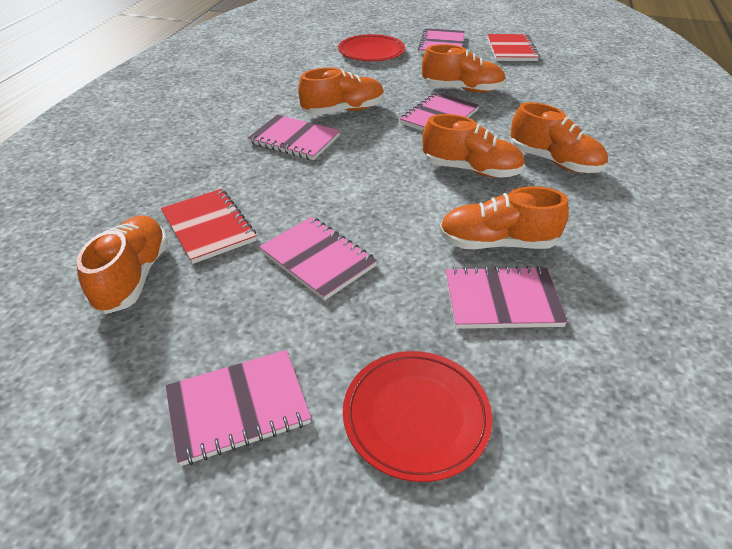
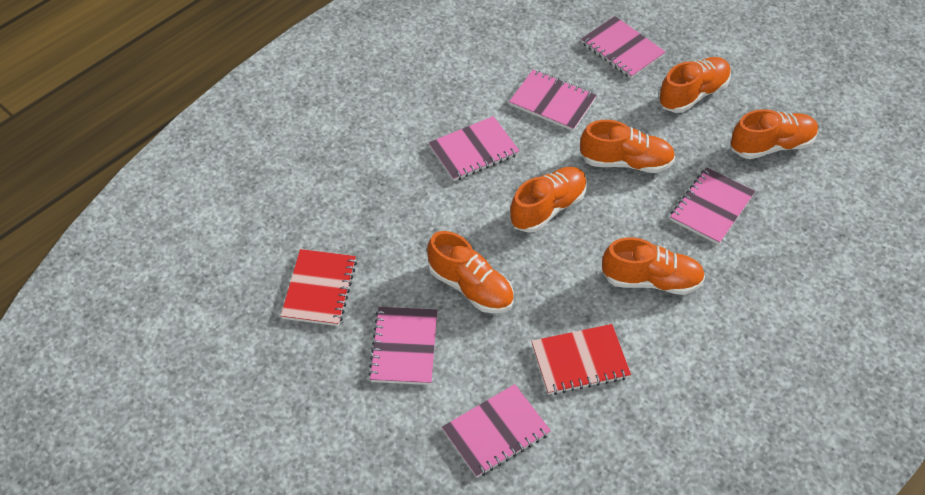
red plate: [338,34,405,61] [343,351,492,482] = 2 -> none = 0

